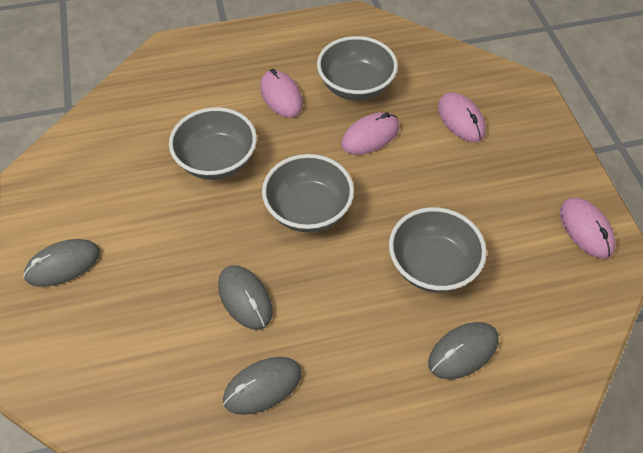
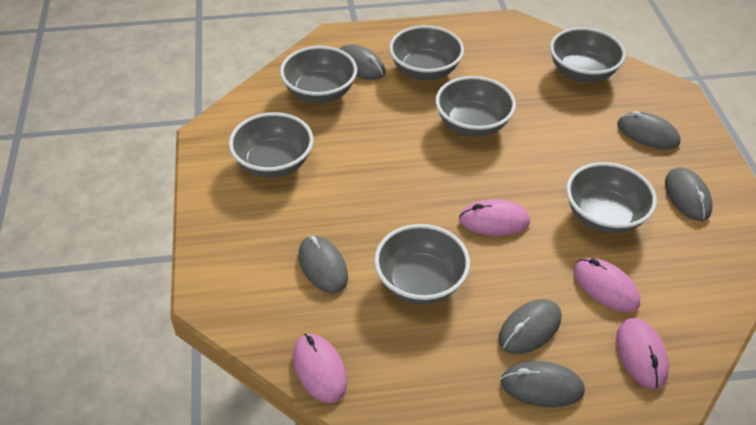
grey bowl: [169,107,257,180] [262,154,354,232] [317,36,398,100] [389,207,487,293] = 4 -> [229,112,313,178] [280,46,357,103] [374,224,470,304] [389,25,464,80] [435,76,516,137] [550,27,626,82] [566,162,657,234] = 7
grey mouse: [23,239,100,287] [218,265,273,330] [223,357,302,415] [428,322,499,379] = 4 -> [298,236,348,293] [340,44,385,80] [498,299,561,354] [500,361,585,407] [617,111,681,149] [665,167,713,221] = 6

